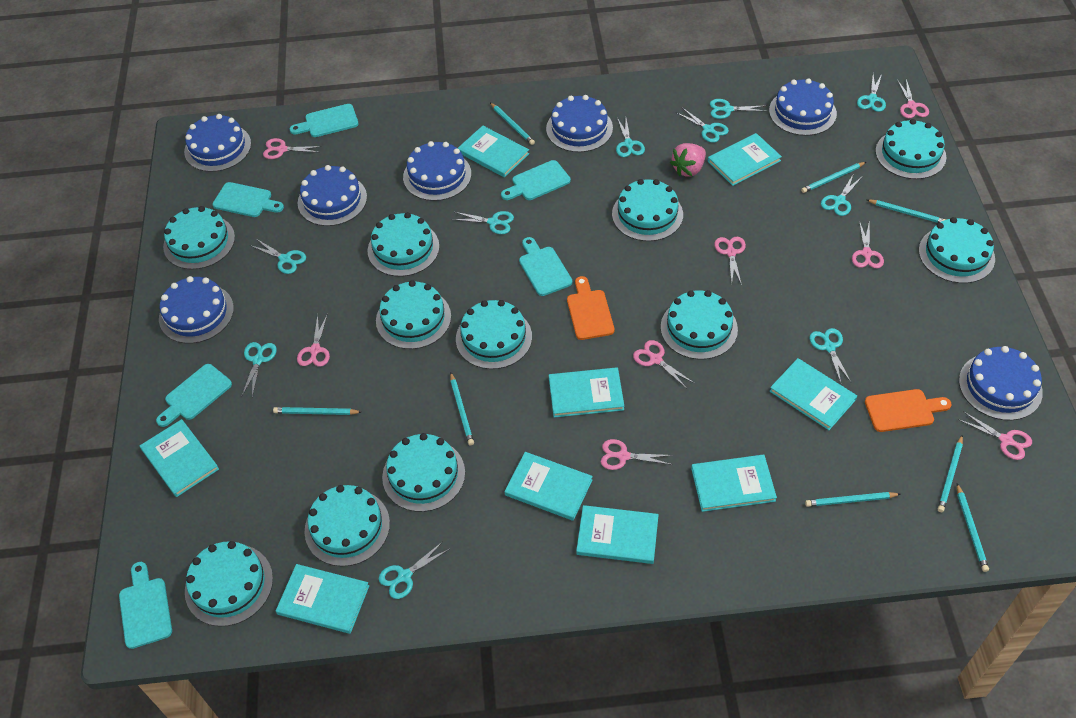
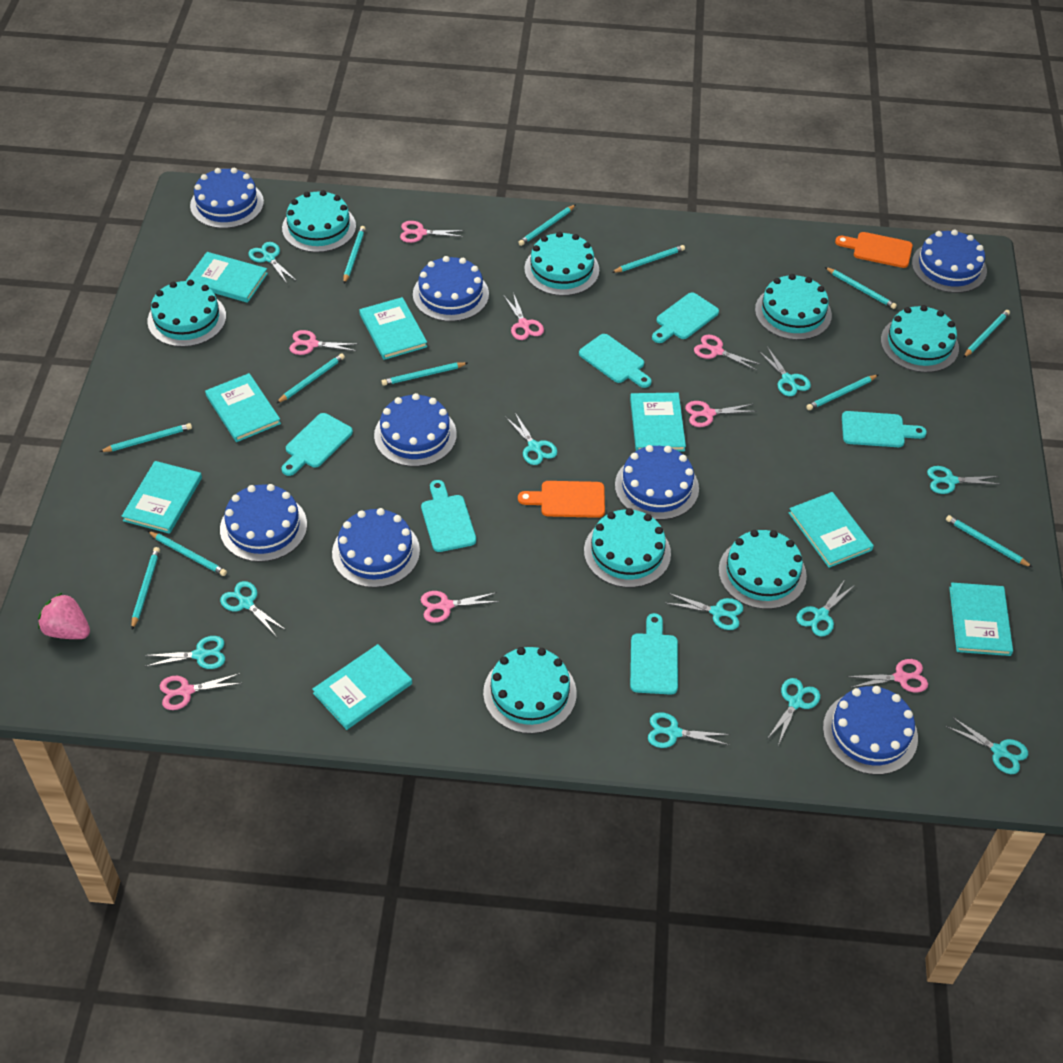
blue cake: [159,276,234,343] [184,114,251,172] [298,165,367,226] [403,141,471,201] [546,95,613,152] [769,78,837,136] [959,346,1043,420] = 7 -> [190,168,264,229] [220,484,307,562] [332,508,420,588] [374,393,457,467] [413,256,489,322] [615,445,699,520] [823,686,918,775] [912,230,987,293] = 8
turquoise book: [140,419,219,497] [276,564,369,634] [458,126,529,177] [504,452,593,521] [549,367,624,418] [576,505,659,564] [691,455,777,512] [708,133,782,186] [770,358,857,430] = 9 -> [121,461,202,534] [186,252,268,303] [205,373,281,442] [312,644,412,730] [359,297,427,360] [630,393,686,452] [789,492,874,568] [949,583,1013,656] = 8
turquoise cake: [163,206,235,270] [185,541,273,626] [305,485,390,567] [368,212,439,277] [376,280,451,349] [382,433,465,512] [456,300,532,369] [612,179,683,241] [661,290,738,360] [875,119,946,179] [919,217,995,283] = 11 -> [147,280,226,347] [282,190,356,253] [483,647,577,734] [524,231,599,296] [584,508,671,588] [719,530,807,609] [755,274,832,340] [881,305,959,373] = 8
turquoise pencil: [273,407,361,415] [450,373,474,445] [490,103,535,145] [801,162,866,193] [805,492,901,507] [867,199,946,223] [938,435,963,512] [957,483,989,572] = 8 -> [99,423,192,452] [131,547,160,629] [148,531,227,576] [277,354,345,403] [343,226,366,283] [382,362,467,386] [518,205,575,246] [611,245,685,273] [806,375,878,410] [825,267,897,309] [946,515,1033,568] [963,310,1010,358] = 12
turquoise scissors: [242,342,277,397] [250,239,306,274] [379,541,449,599] [452,211,514,234] [616,118,645,157] [677,108,729,143] [710,99,768,119] [810,328,851,383] [821,173,863,216] [857,74,886,112] = 10 -> [144,636,225,669] [220,581,286,637] [248,242,295,283] [506,413,557,465] [648,712,730,748] [666,593,743,630] [759,347,811,396] [767,678,820,745] [796,581,855,637] [927,466,1001,494] [946,717,1028,774] = 11

